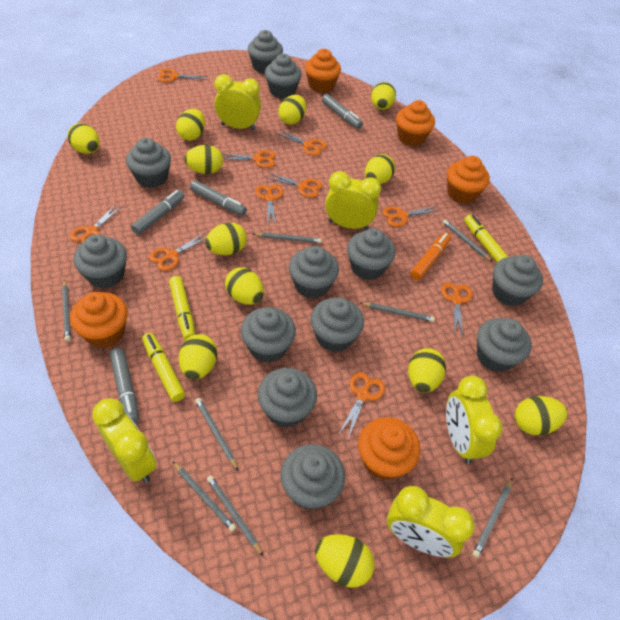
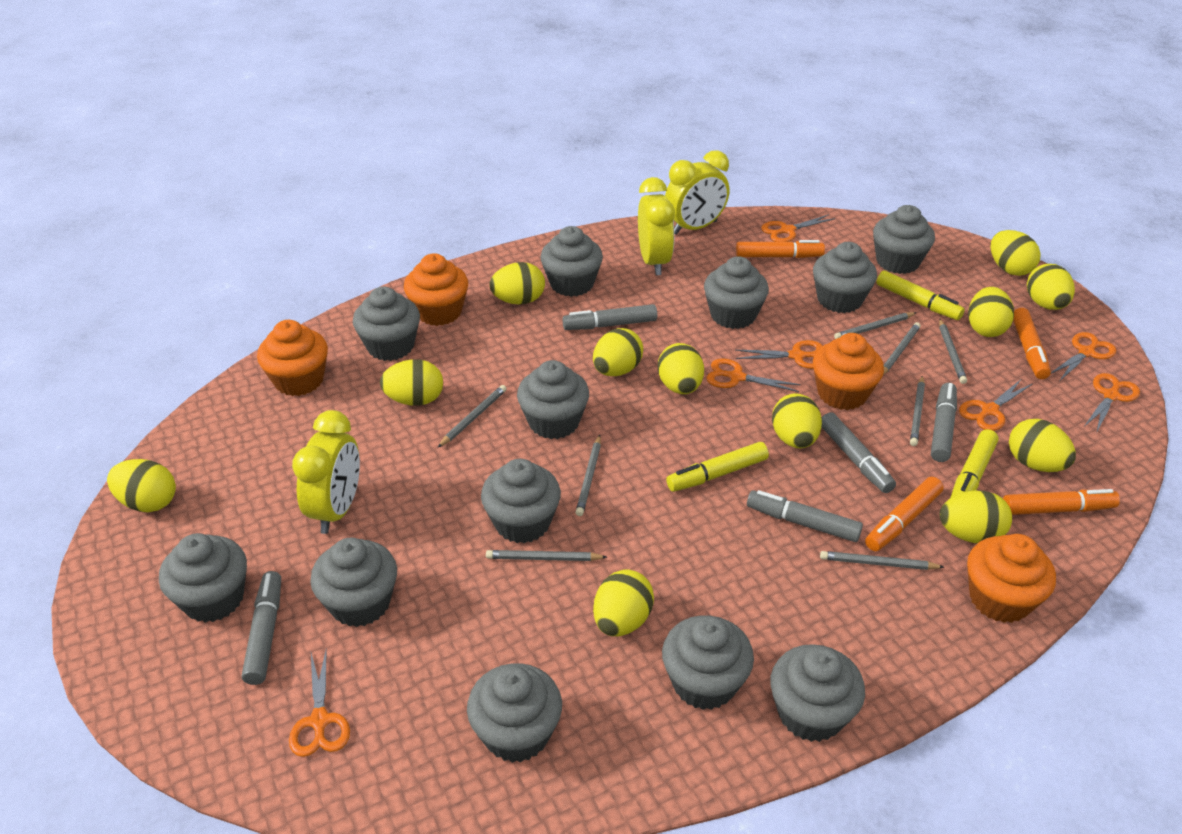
grey marker: [110,348,139,423] [131,190,185,235] [190,180,247,216] [322,94,363,129] = 4 -> [242,571,281,685] [563,304,657,330] [747,490,863,542] [821,412,896,493] [931,383,957,462] = 5
orange cupcake: [70,292,127,348] [305,49,341,93] [358,417,420,480] [396,100,435,146] [447,156,490,204] = 5 -> [257,320,328,396] [404,253,468,326] [813,333,884,410] [967,534,1056,623] = 4
orange marker: [410,233,451,280] = 1 -> [736,240,825,258] [865,477,944,551] [1003,489,1120,515] [1013,308,1051,379] = 4
orange scissors: [70,204,121,243] [149,233,206,271] [158,68,208,82] [221,150,275,168] [255,185,283,225] [265,172,322,198] [276,129,327,156] [339,372,385,438] [383,206,440,227] [441,283,472,337] = 10 -> [289,648,350,757] [706,358,801,392] [735,340,823,369] [761,214,835,242] [959,379,1032,431] [1051,332,1116,380] [1084,373,1140,433] = 7
yellow clock: [92,398,157,483] [214,74,261,130] [325,171,381,230] [387,486,475,558] [446,376,503,464] = 5 -> [292,410,360,534] [638,177,675,275] [665,150,730,235] = 3

